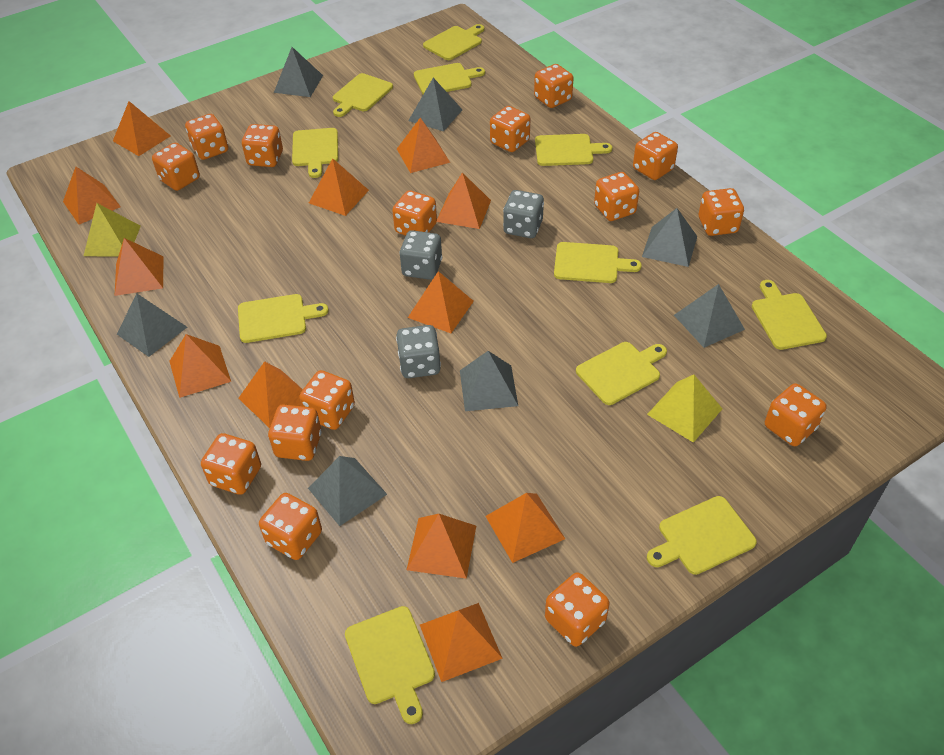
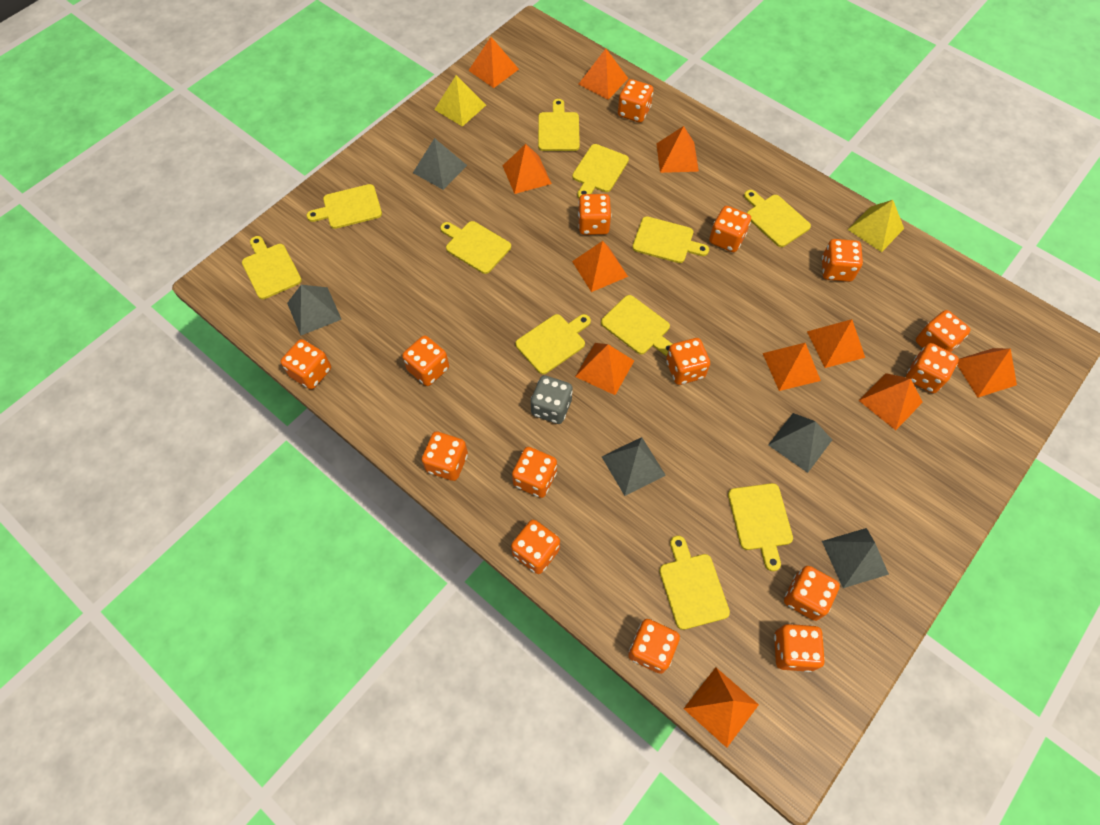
grey dice: [396,325,441,378] [399,230,442,280] [503,190,544,238] = 3 -> [531,375,573,424] = 1
grey pyramid: [117,293,187,357] [274,47,323,97] [308,456,387,526] [408,78,463,131] [460,351,518,411] [642,208,697,267] [674,284,745,348] = 7 -> [287,285,342,336] [413,138,467,190] [602,437,666,496] [768,413,832,473] [822,528,889,588] = 5
orange pyramid: [63,167,121,224] [113,101,171,156] [114,238,163,296] [169,334,231,398] [238,361,303,428] [309,158,369,216] [397,118,450,173] [407,514,476,579] [408,271,474,333] [420,603,503,682] [437,172,491,229] [485,493,565,563] = 12 -> [468,37,519,88] [503,144,552,194] [572,241,628,292] [575,343,634,395] [578,49,628,100] [656,126,699,173] [684,667,759,748] [763,343,821,391] [807,319,865,368] [858,373,923,430] [957,348,1017,397] = 11

